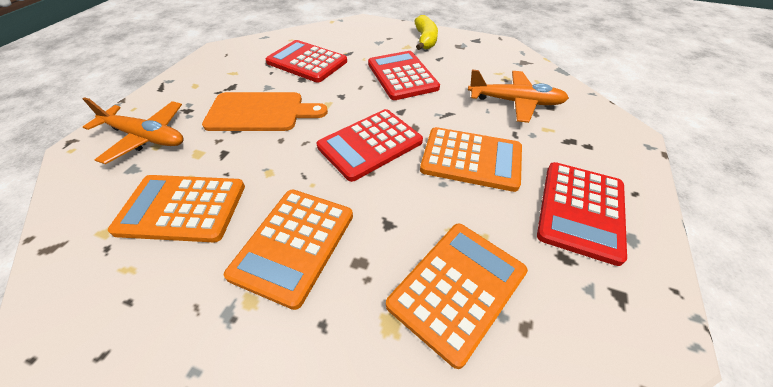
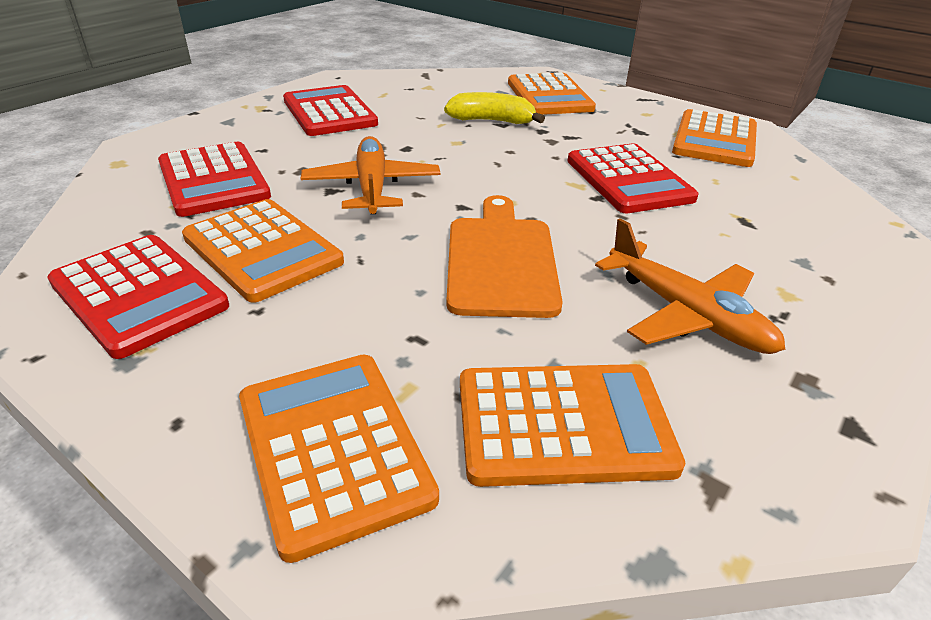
orange calculator: [108,175,245,243] [224,189,353,310] [386,224,528,369] [420,127,522,192] = 4 -> [182,199,344,303] [239,354,439,563] [460,364,685,487] [508,72,596,115] [672,109,757,167] = 5

